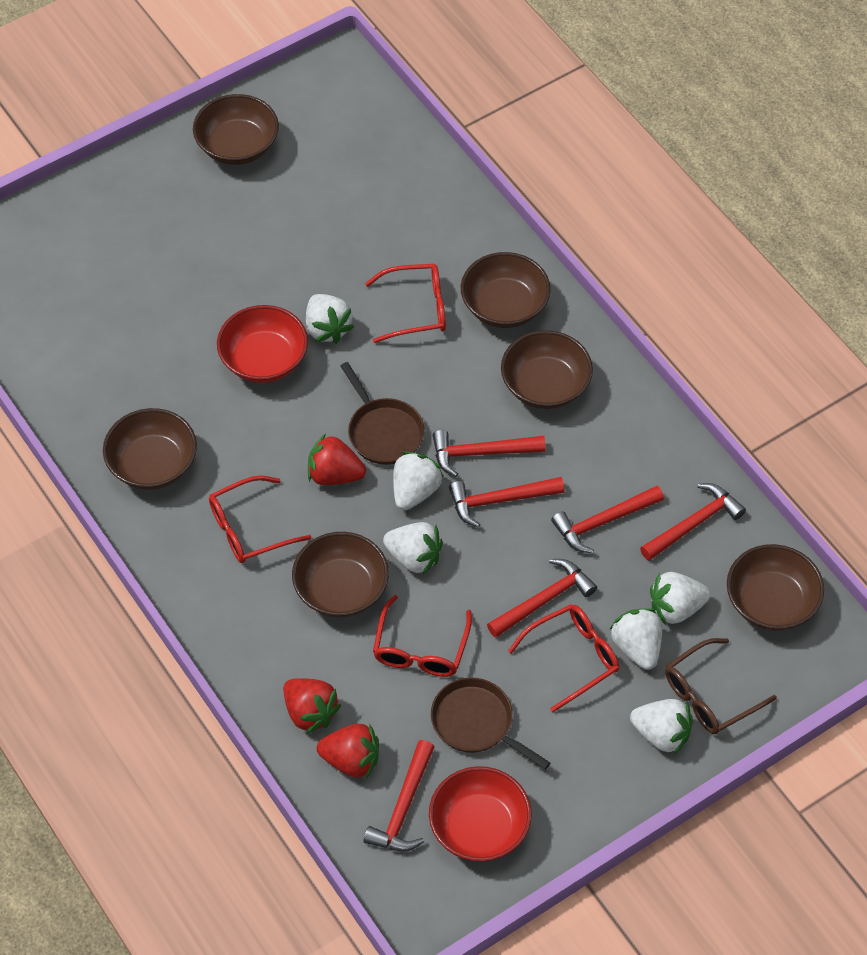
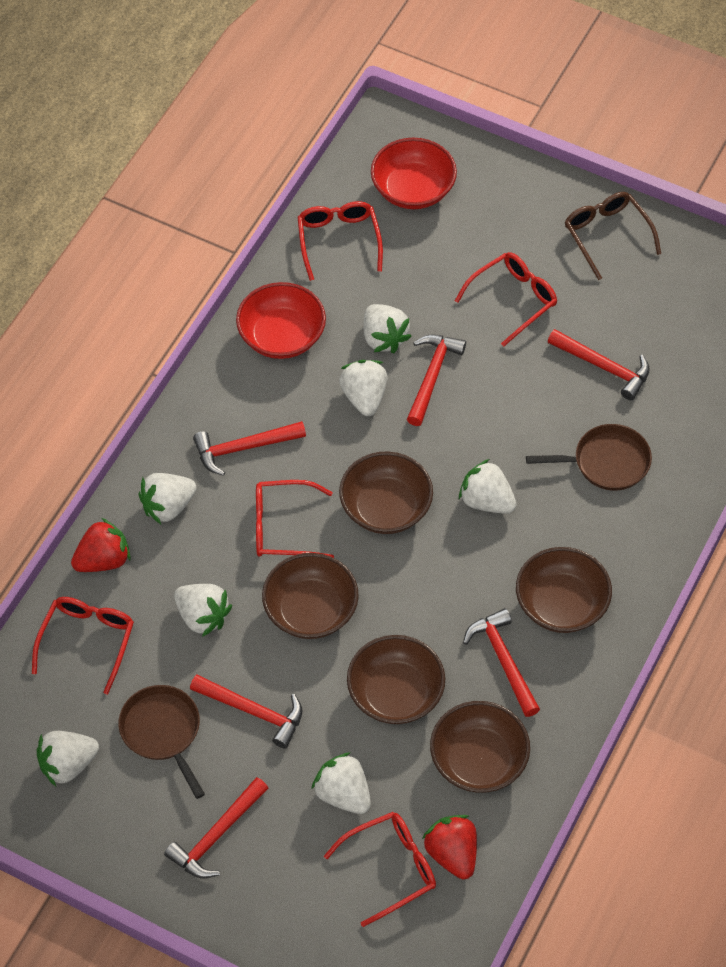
brown bowl: [103,408,197,490] [193,94,279,165] [292,532,389,618] [461,252,550,328] [501,330,593,409] [727,544,824,631] = 6 -> [262,553,359,639] [339,452,433,534] [347,635,445,724] [430,701,530,793] [516,547,612,633] = 5
red glasses: [209,475,311,563] [365,264,446,343] [373,595,472,677] [508,604,619,712] = 4 -> [32,597,134,694] [256,480,334,558] [298,201,383,281] [324,812,436,927] [455,252,557,347] = 5
red strawberry: [283,678,341,734] [308,434,366,485] [317,724,379,779] = 3 -> [71,518,131,572] [422,815,477,879] = 2
white strawberry: [306,294,354,344] [383,522,443,575] [393,452,444,510] [609,608,662,670] [630,699,693,754] [650,572,710,625] = 6 -> [37,731,99,786] [138,473,197,524] [174,584,232,637] [312,752,371,814] [339,360,388,416] [364,304,412,353] [459,459,516,514] = 7

